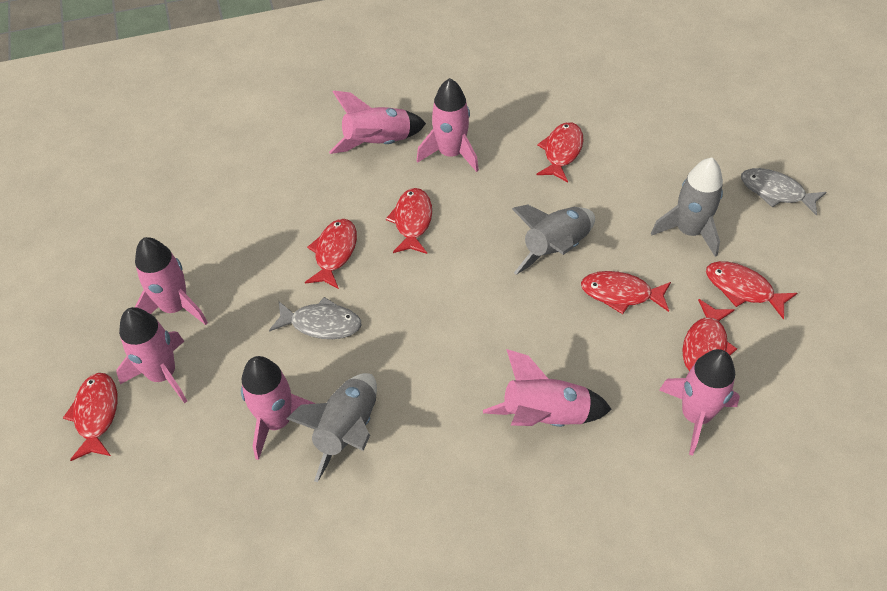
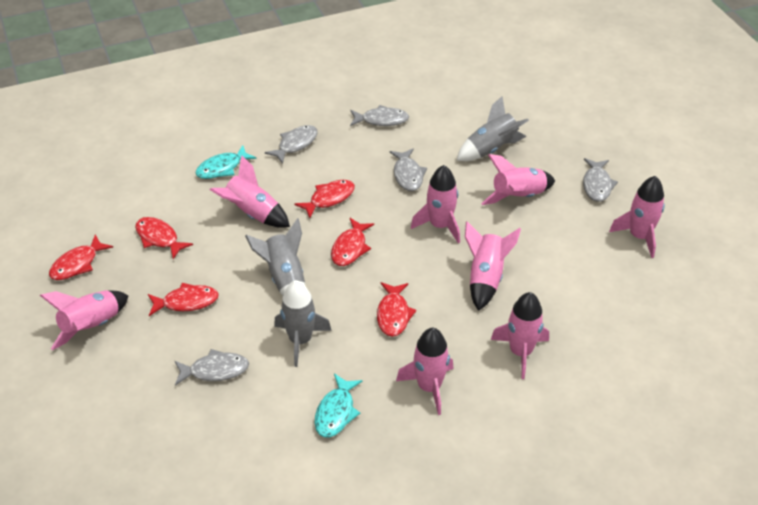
grey fish: [269,297,362,339] [741,168,826,216] = 2 -> [175,349,249,385] [265,125,318,164] [350,105,409,126] [389,148,427,191] [583,158,618,202] = 5
pink rocket: [116,307,187,403] [135,237,208,325] [241,356,315,460] [329,90,426,154] [417,78,479,172] [483,349,612,427] [659,349,740,455] = 7 -> [40,290,128,350] [210,155,290,228] [396,328,453,415] [411,165,460,244] [465,222,521,311] [481,154,555,205] [491,292,549,379] [609,176,665,258] = 8
red fish: [63,373,118,461] [305,219,357,289] [386,188,432,254] [536,122,583,182] [581,271,671,314] [682,299,737,371] [706,261,797,319] = 7 -> [49,235,113,280] [135,217,193,259] [148,283,219,316] [294,180,355,218] [331,218,374,266] [377,282,417,337] = 6
turquoise fish: none = 0 -> [196,145,256,179] [314,374,363,437] = 2

